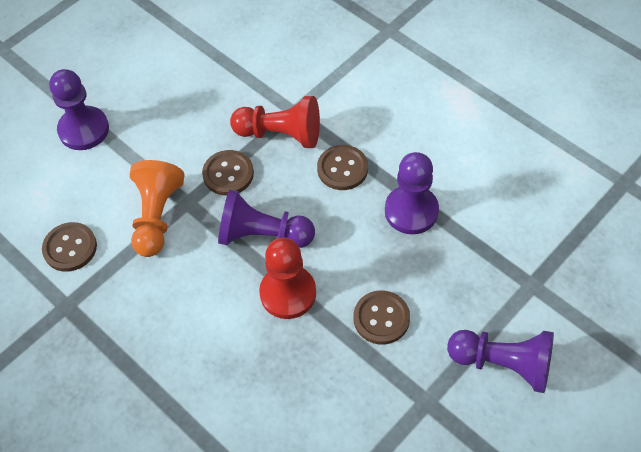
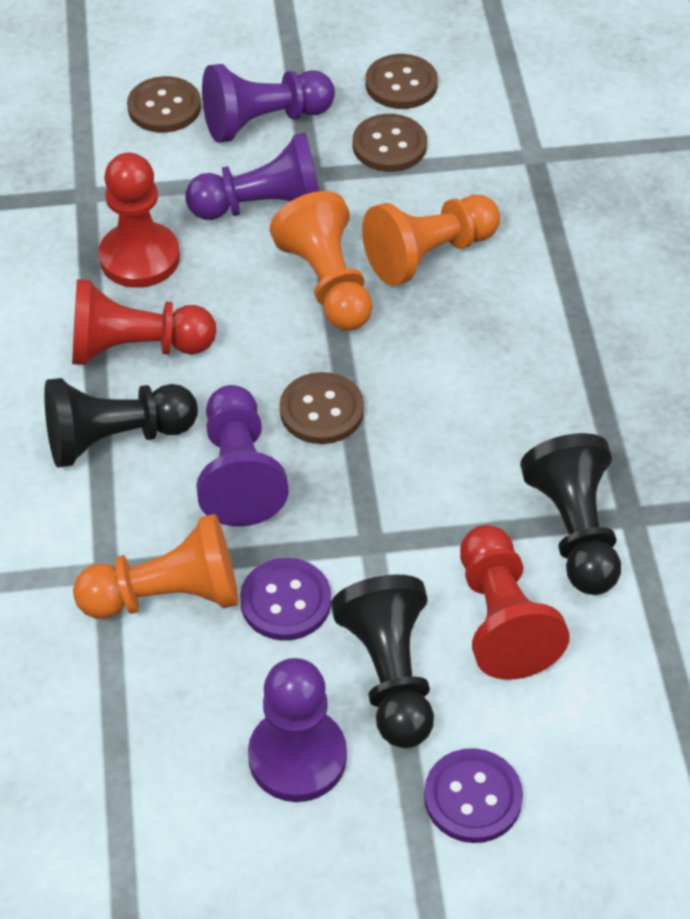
black pawn: none = 0 -> [44,378,198,468] [331,575,434,748] [520,433,621,595] = 3
orange pawn: [130,160,185,257] = 1 -> [73,514,238,619] [270,191,373,331] [362,195,500,286] = 3
purple button: none = 0 -> [240,558,331,641] [424,748,523,843] = 2
red pawn: [230,96,320,148] [259,238,316,319] = 2 -> [72,279,216,365] [98,153,180,288] [460,525,570,680] = 3

